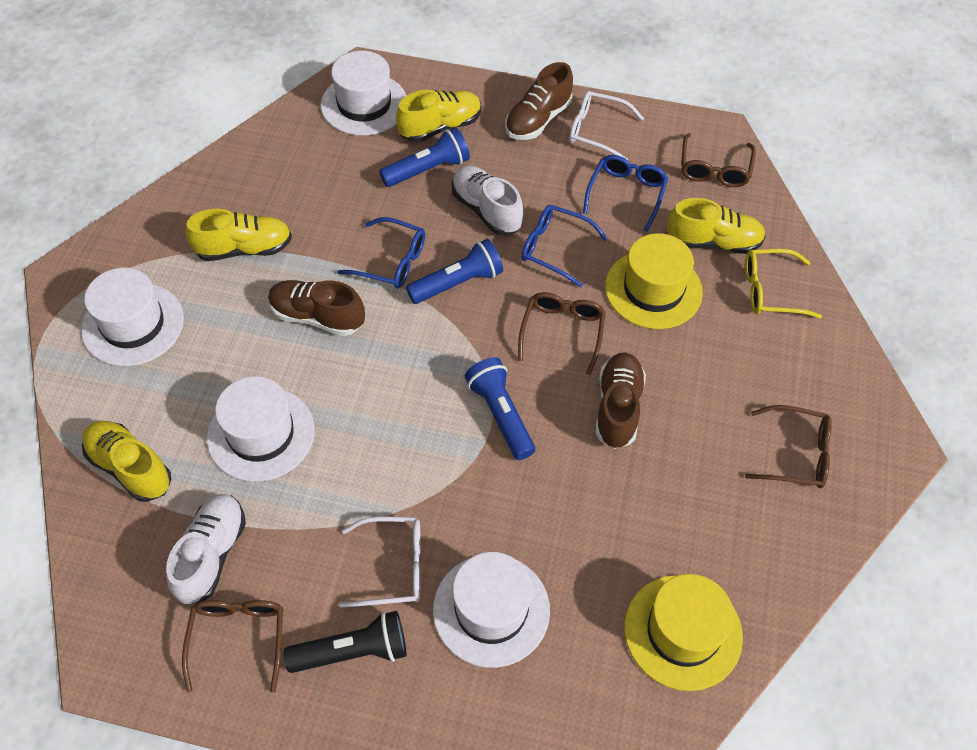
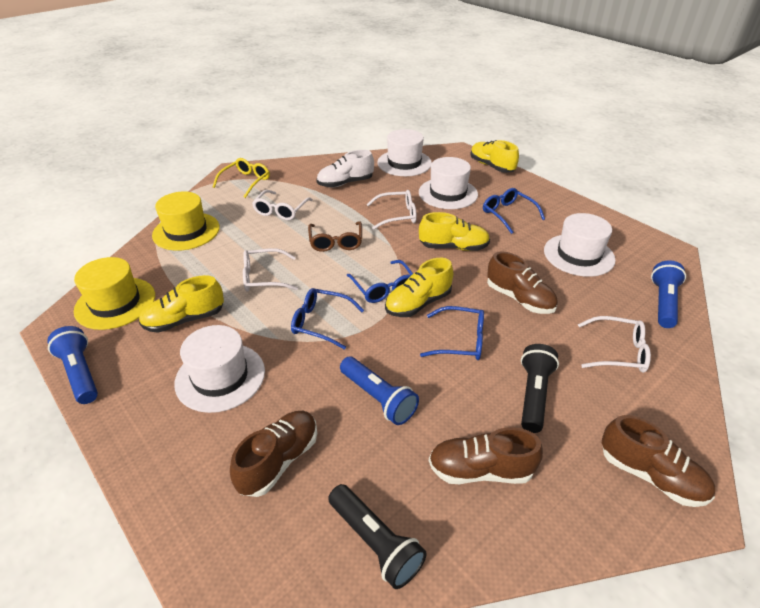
black flashlight: [284,611,406,673] = 1 -> [328,484,427,589] [521,344,559,433] = 2
blue glasses: [338,217,425,288] [521,205,608,287] [583,155,668,232] = 3 -> [291,288,364,350] [347,260,413,303] [420,306,484,360] [483,188,545,234] = 4
brown glasses: [182,600,283,693] [518,292,606,375] [681,133,756,187] [745,405,832,488] = 4 -> [308,221,362,252] = 1
brown shoe: [268,280,365,336] [505,62,573,140] [595,352,646,449] = 3 -> [230,411,317,497] [429,427,543,484] [487,251,558,314] [602,415,715,507] = 4
white glasses: [339,516,421,608] [569,91,644,160] = 2 -> [243,248,298,291] [252,190,313,220] [366,190,417,230] [578,316,651,373] = 4
white shoe: [166,494,246,604] [452,165,524,235] = 2 -> [316,150,374,188] = 1

